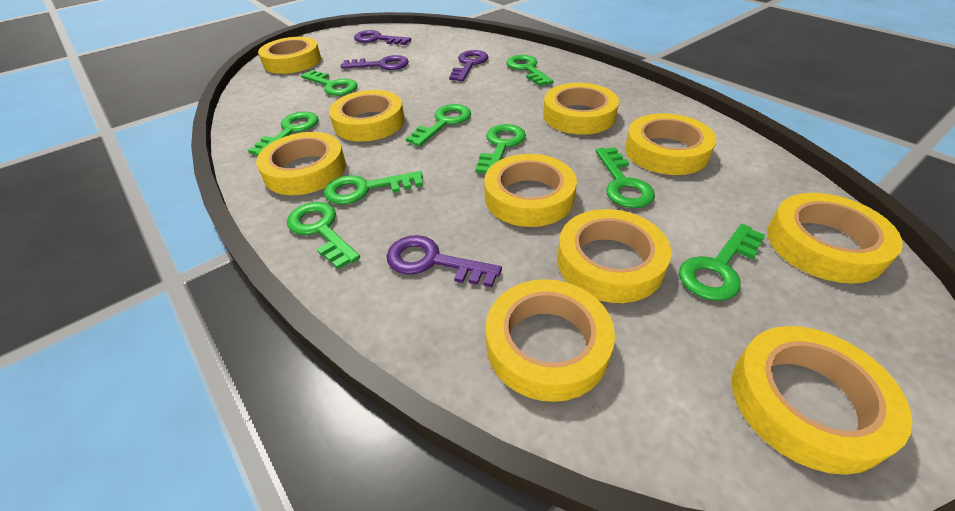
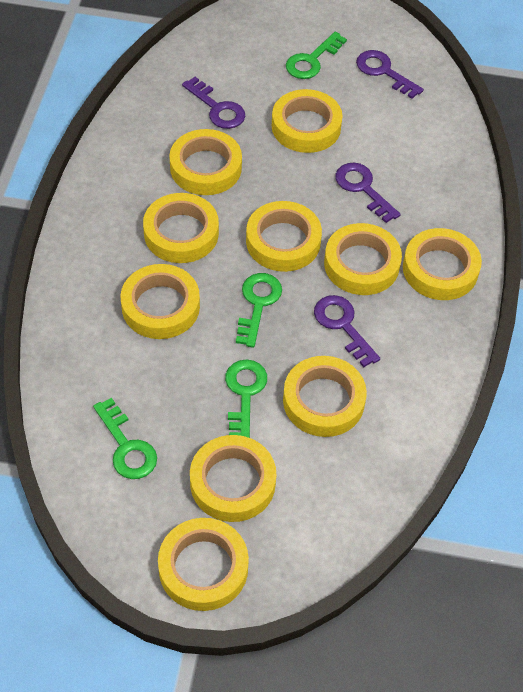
green key: [248,112,318,156] [287,202,360,269] [301,70,357,96] [324,171,423,204] [406,104,471,147] [475,124,526,174] [506,55,554,86] [596,147,655,208] [679,224,766,301] = 9 -> [93,398,157,479] [225,360,267,438] [236,273,282,348] [286,32,347,79] = 4

